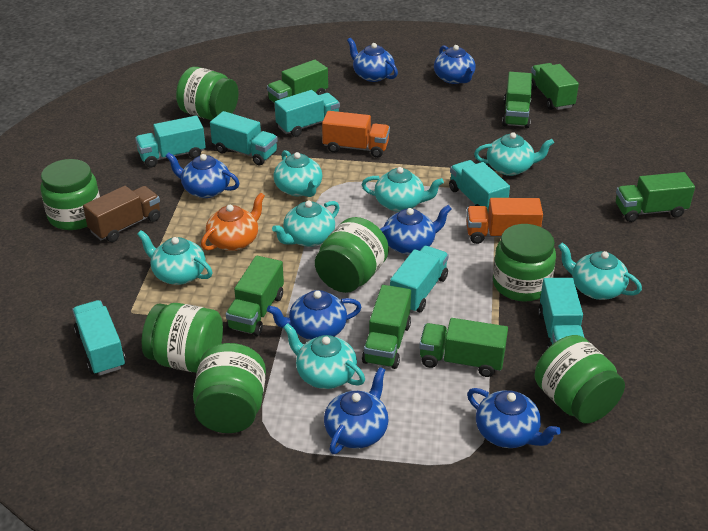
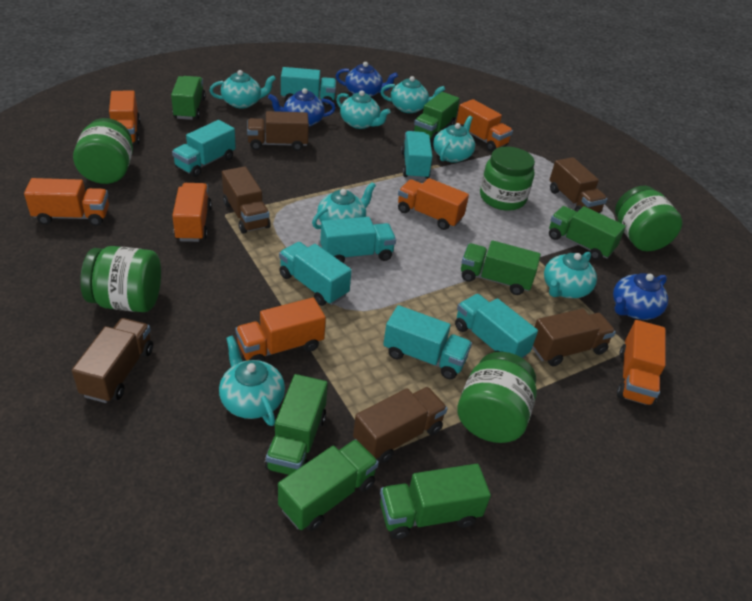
blue teapot: [166,152,240,198] [267,290,362,340] [324,367,389,454] [347,38,398,82] [380,205,452,255] [434,45,476,84] [467,388,561,448] = 7 -> [268,88,335,127] [336,62,398,97] [613,273,668,320] = 3
brown truck: [83,186,160,242] = 1 -> [72,318,153,403] [222,166,271,234] [247,111,309,151] [353,387,448,463] [532,309,616,366] [549,157,607,213] = 6
green jar: [40,159,100,230] [142,303,223,373] [176,67,239,120] [193,343,266,433] [315,217,389,293] [493,224,556,302] [535,335,625,424] = 7 -> [73,118,133,184] [80,246,161,312] [457,352,537,443] [480,147,535,211] [615,186,682,251] = 5
orange teapot: [201,193,265,251] = 1 -> none = 0
orange truck: [322,111,390,158] [466,198,543,244] = 2 -> [24,178,109,226] [109,90,140,145] [172,183,212,242] [235,297,326,362] [398,178,469,230] [456,99,513,151] [617,320,666,407] = 7

